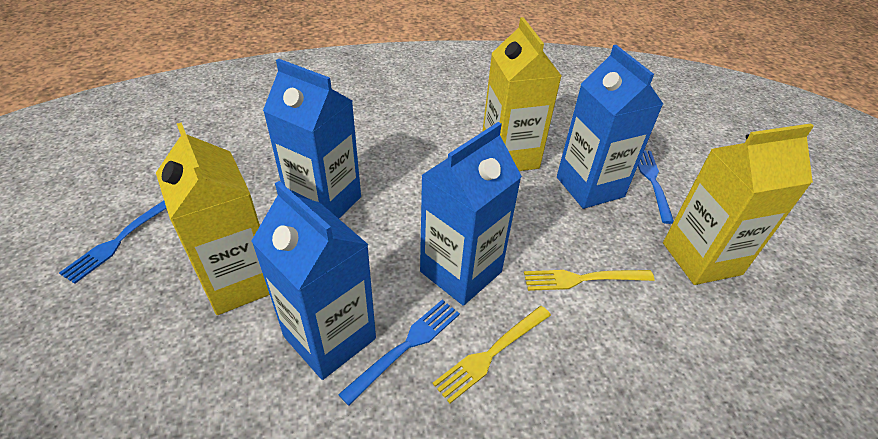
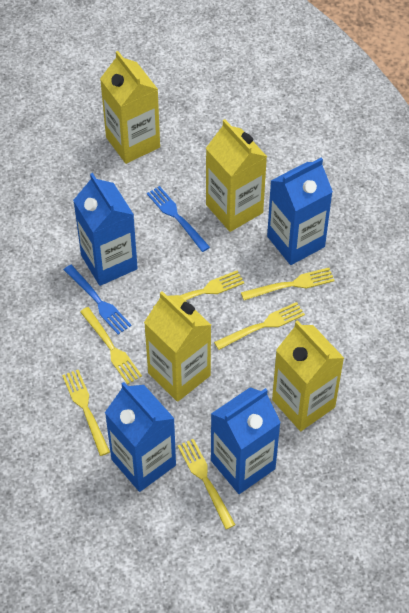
blue fork: [59,200,167,284] [338,300,460,406] [638,151,674,224] = 3 -> [64,265,131,335] [147,186,210,252] = 2
yellow carton: [156,123,270,315] [482,17,561,171] [663,124,814,285] = 3 -> [100,51,160,164] [144,291,211,402] [206,119,267,232] [272,320,344,431] = 4
yellow fork: [433,306,551,403] [524,270,654,291] = 2 -> [62,370,110,456] [80,307,142,384] [153,271,244,308] [178,439,236,529] [214,302,305,350] [241,268,335,300] = 6

